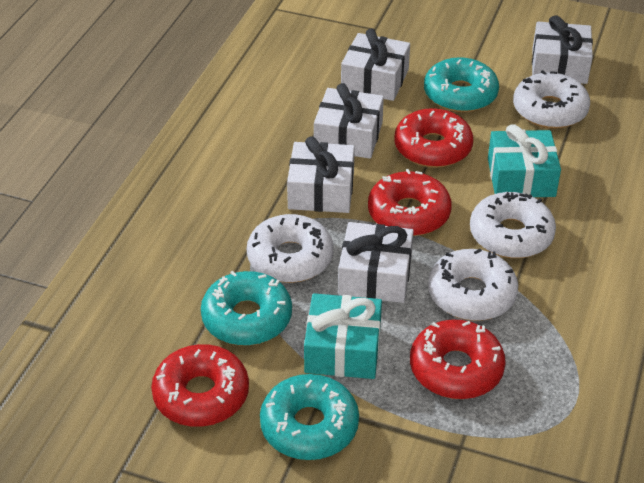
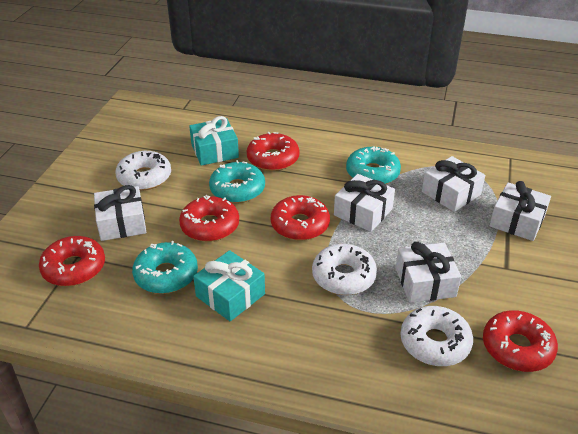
red donut: [151,344,249,427] [368,169,452,236] [394,108,473,168] [410,319,506,399] = 4 -> [39,236,105,286] [179,195,239,242] [247,132,300,171] [271,195,330,240] [483,310,558,372] = 5
white donut: [247,214,333,283] [428,249,518,321] [470,192,556,258] [513,70,590,129] = 4 -> [116,151,171,191] [312,244,377,295] [401,306,473,366] = 3

